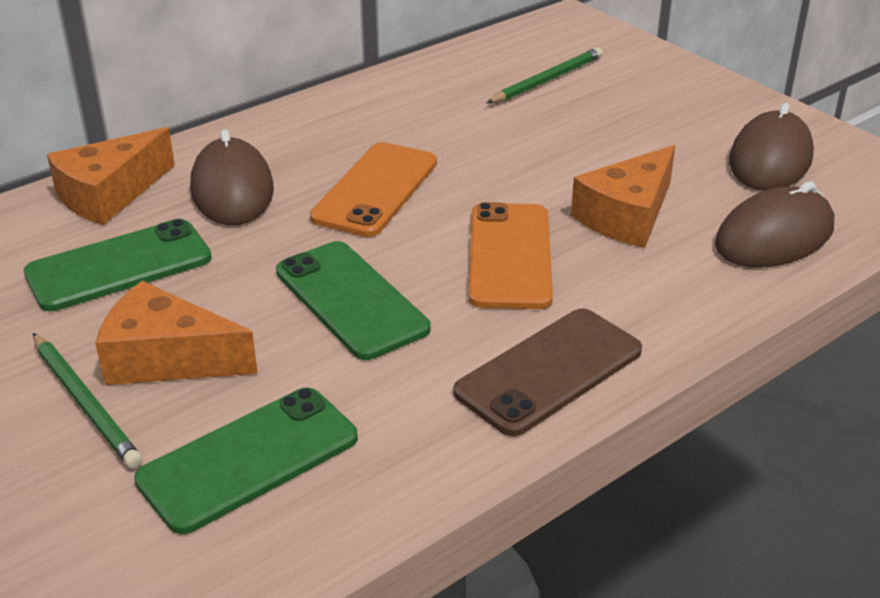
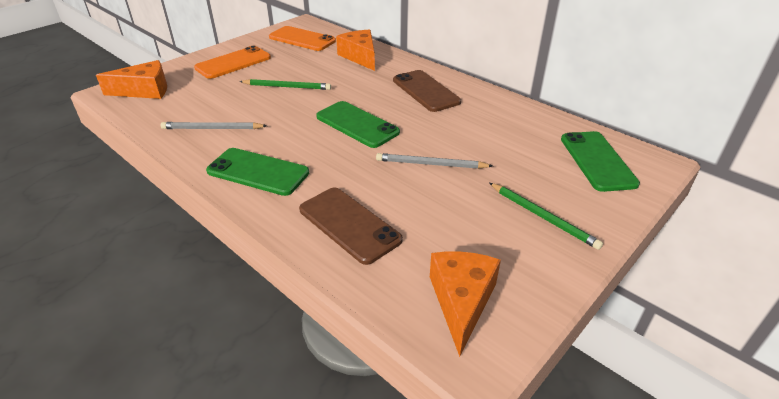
brown mouse: [190,130,274,225] [715,181,835,267] [729,103,814,191] = 3 -> none = 0
brown phone: [453,308,642,436] = 1 -> [299,187,403,265] [393,70,461,112] = 2
grey pencil: none = 0 -> [161,122,267,129] [376,153,492,169] = 2

